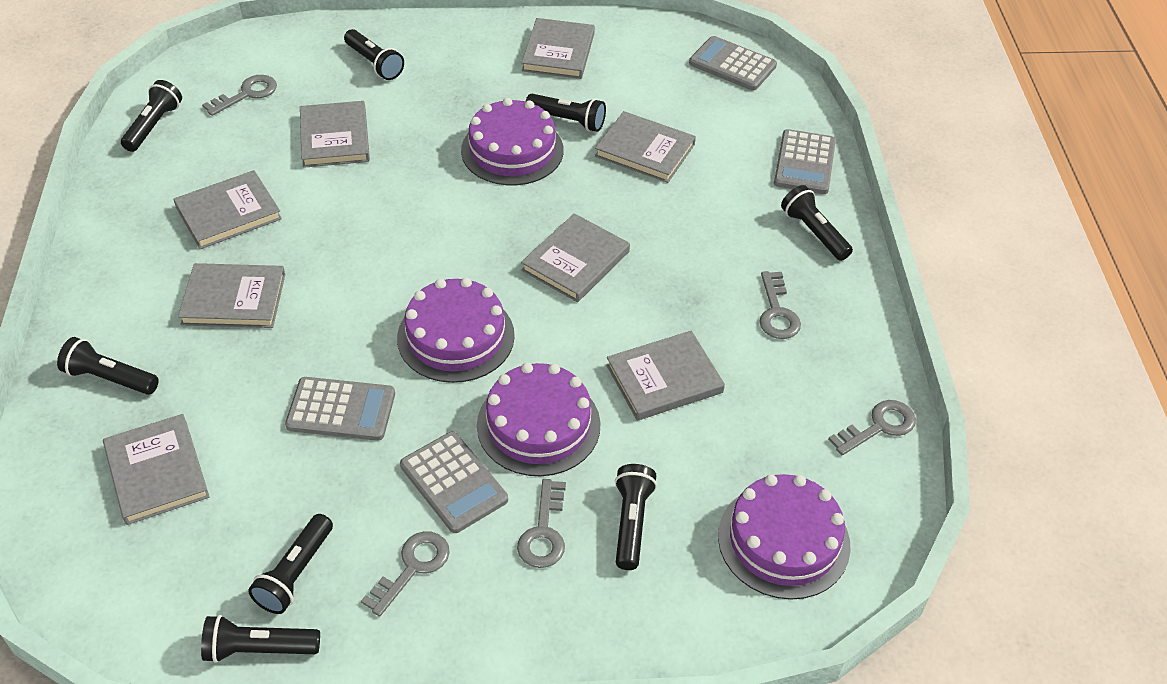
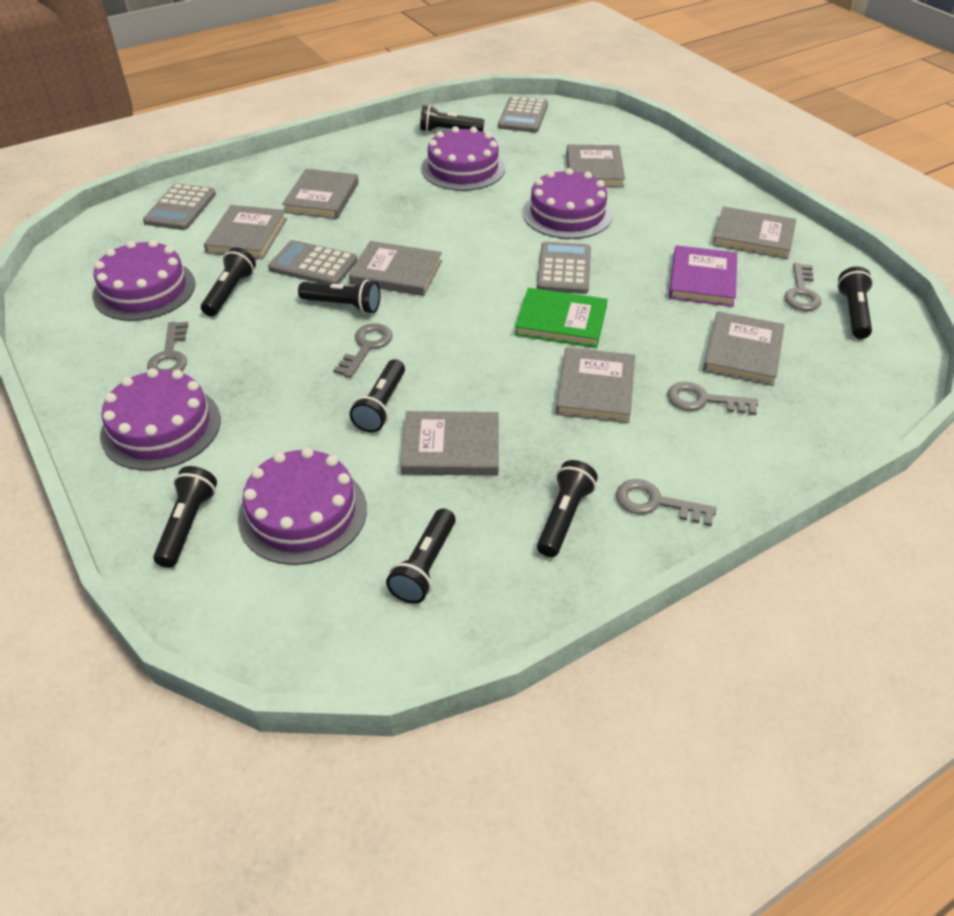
green book: none = 0 -> [515,288,607,348] = 1
purple book: none = 0 -> [669,245,737,307] = 1
purple cake: [397,278,515,383] [461,98,564,185] [477,363,601,476] [718,474,851,600] = 4 -> [93,240,195,321] [100,368,221,470] [238,448,367,565] [421,126,505,191] [523,168,613,239] = 5

